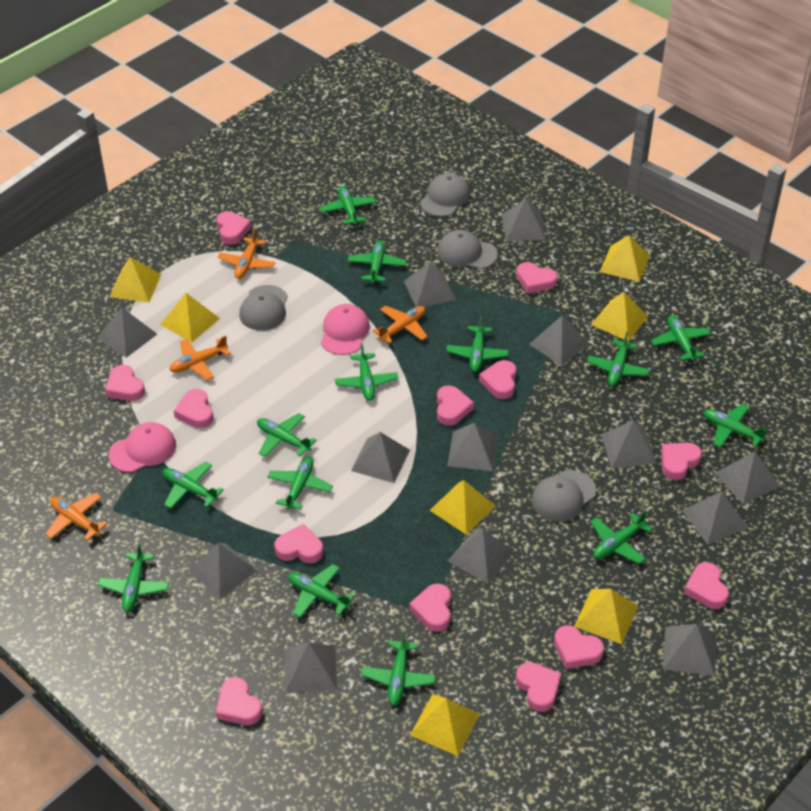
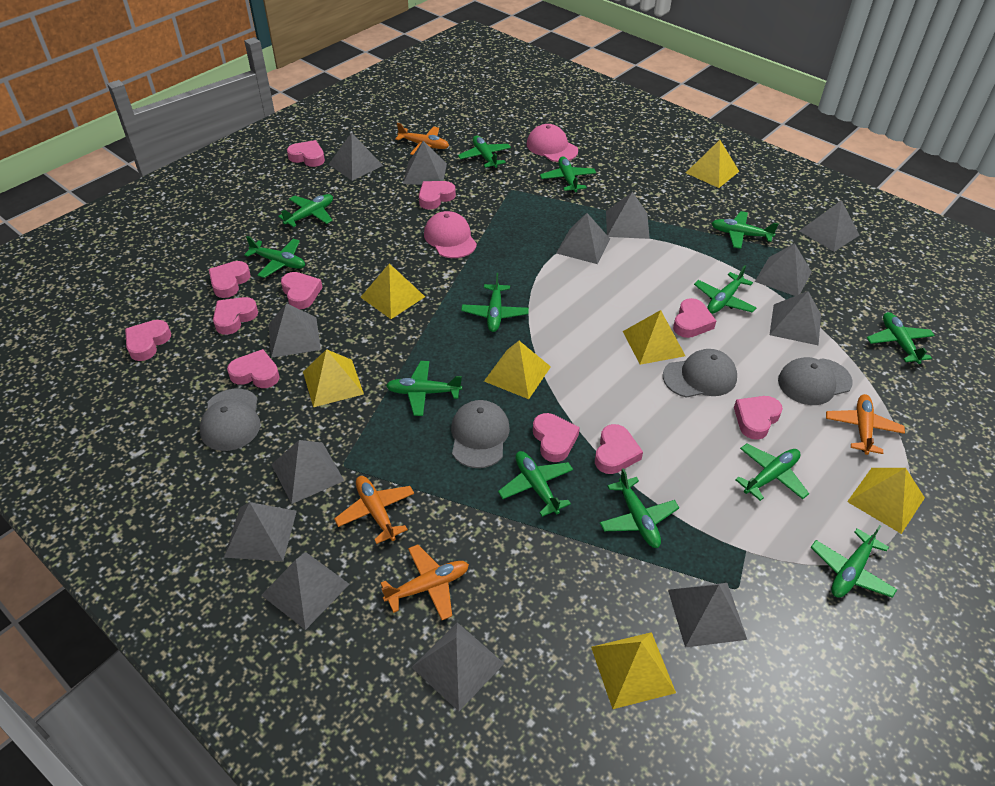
green plane: [98,543,169,612] [163,461,224,509] [257,413,316,457] [267,457,333,510] [288,564,355,618] [320,186,376,225] [335,343,398,401] [348,240,406,283] [361,631,436,706] [446,316,508,372] [587,331,650,386] [590,510,652,564] [651,315,711,361] [703,404,767,448] = 14 -> [244,236,305,278] [278,194,333,227] [386,361,462,416] [458,136,511,169] [461,273,529,332] [498,451,573,517] [540,156,596,193] [600,468,679,548] [694,265,757,314] [711,211,779,249] [735,444,809,501] [811,525,897,598] [867,312,935,364] = 13
pink heart: [105,365,145,401] [174,389,213,428] [216,211,251,245] [216,677,262,725] [275,524,323,563] [409,584,451,632] [437,385,474,426] [479,360,516,399] [516,262,557,294] [516,662,561,712] [554,625,604,669] [661,443,702,480] [684,562,729,609] = 13 -> [125,320,171,361] [209,261,250,298] [213,297,258,335] [227,349,280,388] [281,272,323,309] [287,140,325,167] [419,181,456,210] [533,413,580,462] [595,424,643,474] [673,298,716,338] [734,396,783,440] = 11

